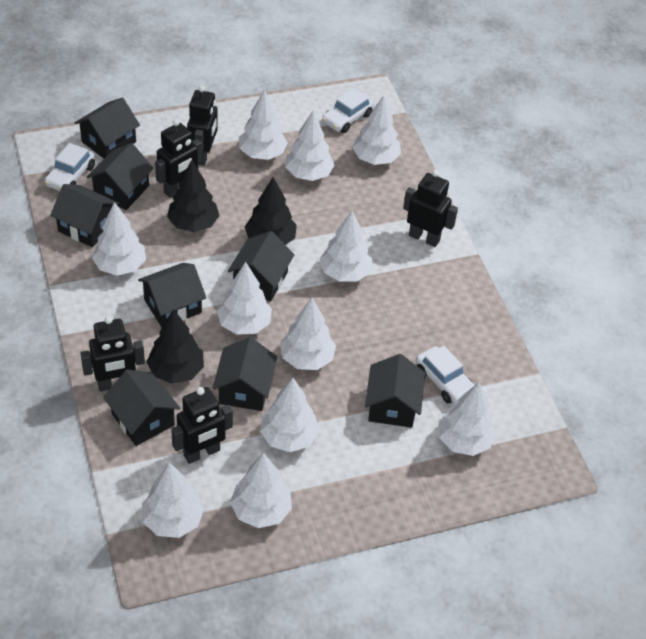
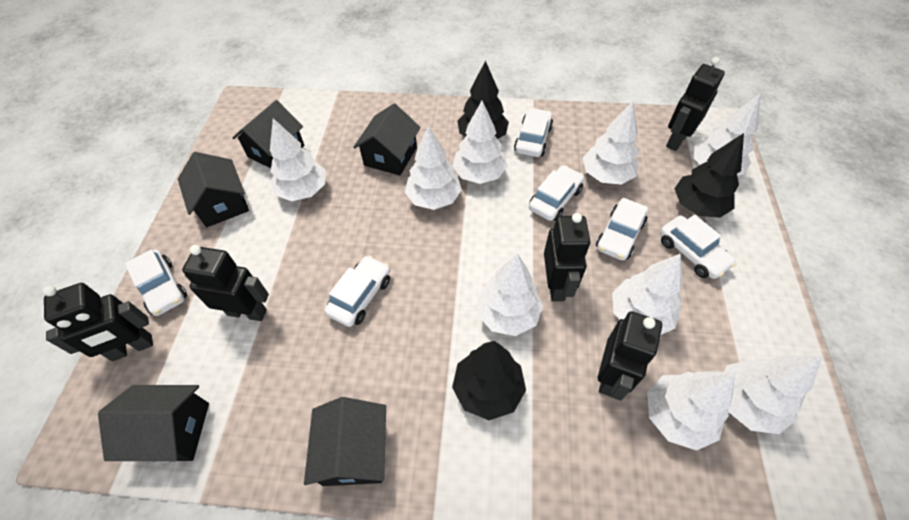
black house: [50,184,119,247] [75,97,140,159] [87,143,154,210] [103,369,180,446] [138,263,206,327] [213,337,277,411] [228,231,294,301] [365,354,425,428] = 8 -> [98,385,209,462] [178,152,249,227] [232,100,304,168] [304,397,386,486] [353,103,421,175] = 5
white car: [45,143,95,191] [322,88,374,133] [416,346,475,404] = 3 -> [125,249,187,316] [325,255,390,327] [514,108,553,157] [529,165,584,221] [596,198,648,260] [660,215,736,279] = 6
white tree: [92,202,146,276] [142,462,204,538] [217,262,272,335] [230,453,292,528] [239,89,288,160] [260,378,319,452] [280,298,336,370] [285,111,335,181] [320,211,372,282] [352,95,401,165] [438,382,496,456] = 11 -> [270,118,326,201] [405,126,462,210] [452,101,508,184] [477,253,543,336] [583,101,639,185] [612,254,683,335] [647,371,735,451] [694,93,761,176] [724,356,822,434] = 9

